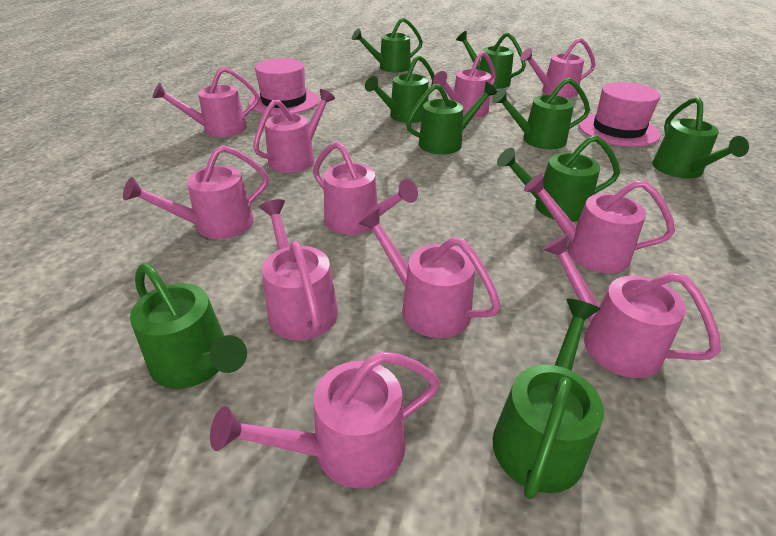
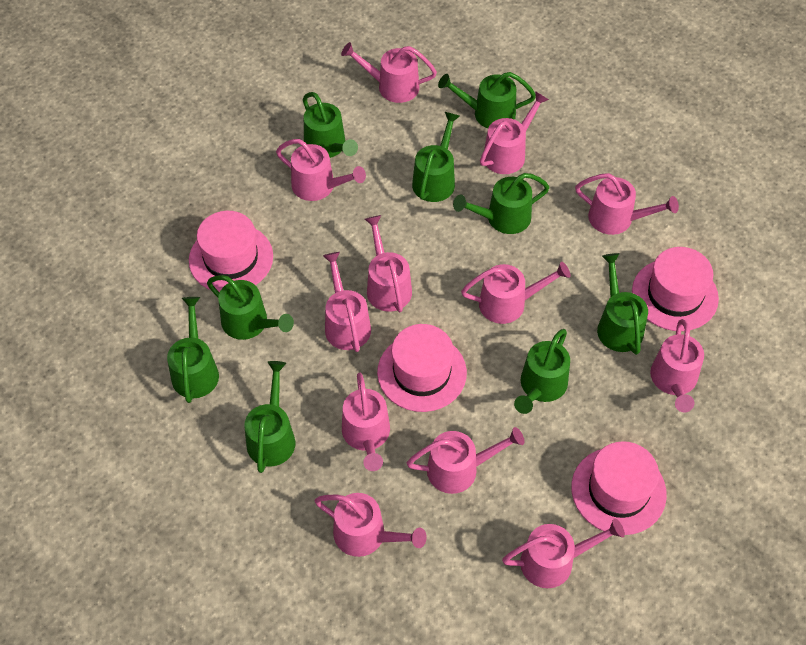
pink hat: [249,58,319,115] [579,82,660,147] = 2 -> [189,211,273,292] [377,324,467,412] [571,441,667,535] [632,247,719,331] = 4
pink watering can: [123,145,269,239] [152,67,259,137] [210,351,440,488] [253,89,335,173] [259,199,338,341] [313,141,418,235] [358,208,501,338] [433,51,496,118] [520,38,596,98] [524,174,675,273] [542,234,721,378] = 11 -> [276,139,366,201] [314,493,427,557] [323,252,371,352] [341,42,437,103] [342,373,390,471] [365,215,412,312] [407,427,525,494] [461,262,570,324] [480,91,549,174] [502,518,625,588] [575,173,679,235] [650,319,704,412] = 12

